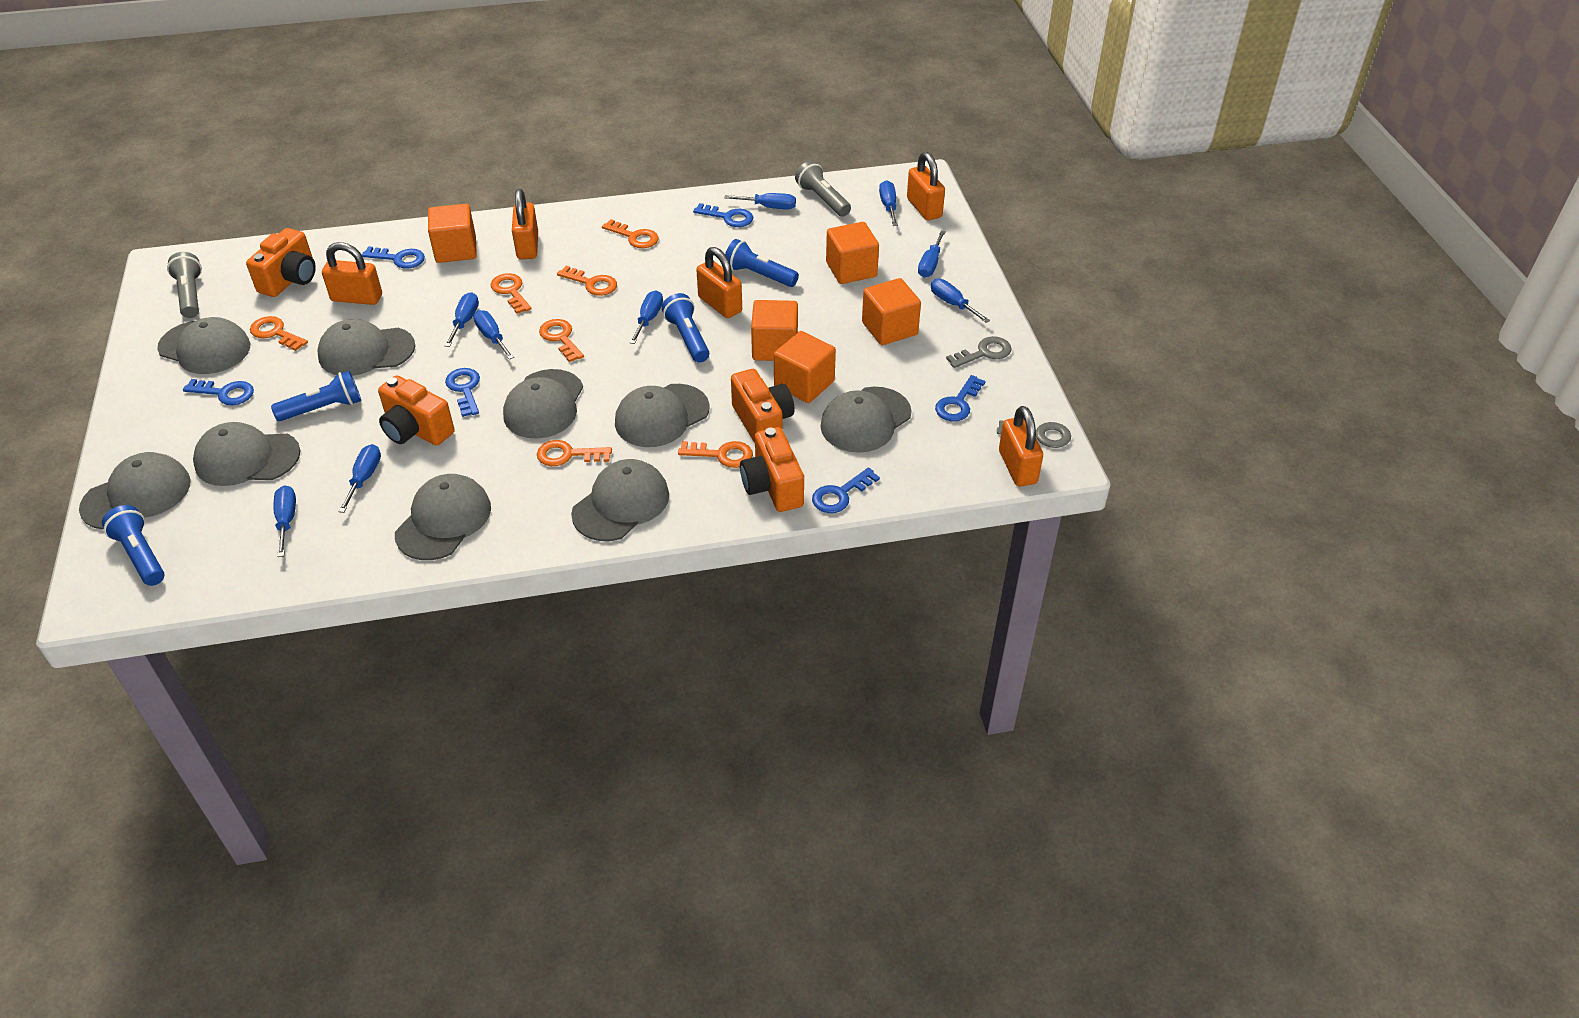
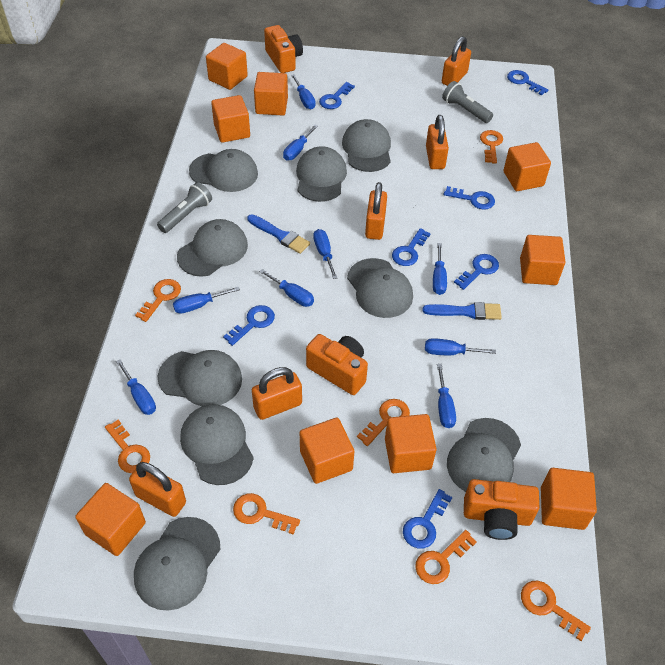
blue brush: none = 0 -> [247,214,310,254] [422,302,502,320] = 2
blue flashlight: [102,505,164,586] [271,371,361,421] [662,293,709,362] [725,239,799,287] = 4 -> none = 0
blue key: [183,379,254,405] [362,246,425,269] [445,368,480,417] [693,203,753,227] [812,468,880,513] [935,375,986,421] = 6 -> [223,305,275,346] [319,82,355,109] [392,228,431,266] [403,489,453,548] [444,186,495,210] [454,254,499,290] [507,70,548,96] = 7
grey key: [946,336,1012,368] [997,420,1071,448] = 2 -> none = 0
orange camera: [246,228,316,297] [378,375,455,446] [731,369,795,443] [740,427,804,512] = 4 -> [264,25,303,73] [306,334,368,395] [464,479,539,540] = 3
orange cube: [428,204,477,263] [751,300,798,361] [774,331,836,403] [826,222,879,284] [862,278,921,345] = 5 -> [75,483,146,556] [206,43,248,90] [211,95,250,143] [254,72,288,116] [300,418,354,484] [385,414,437,473] [503,142,551,191] [520,235,566,285] [541,468,597,530] = 9

